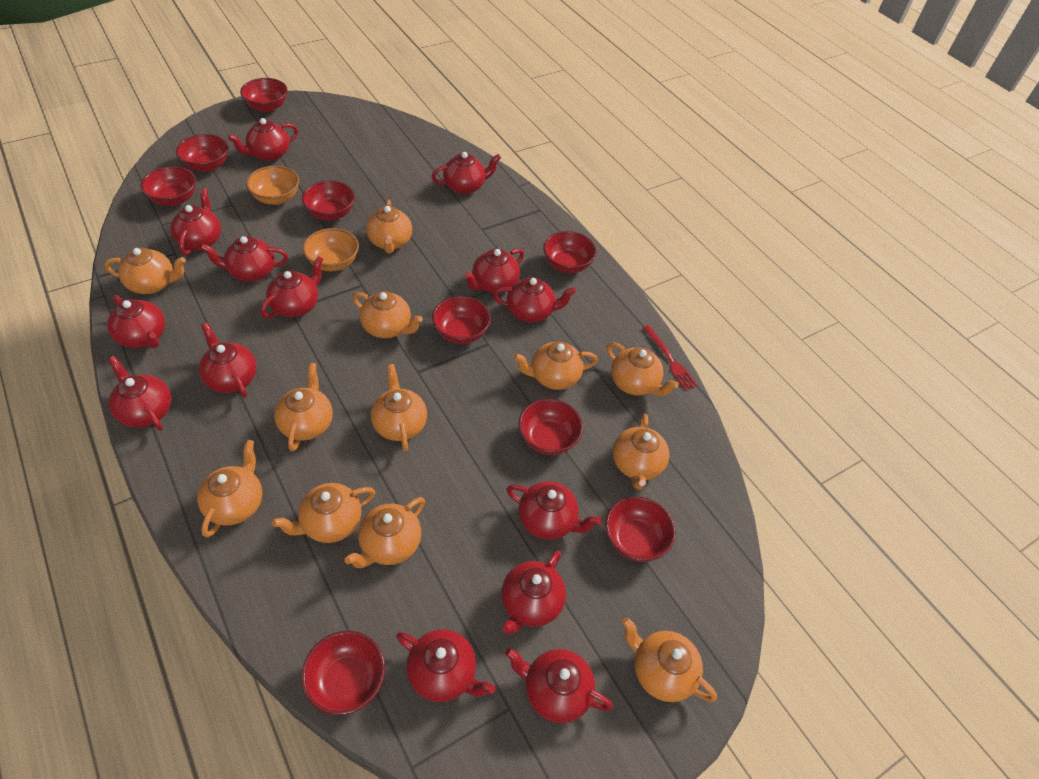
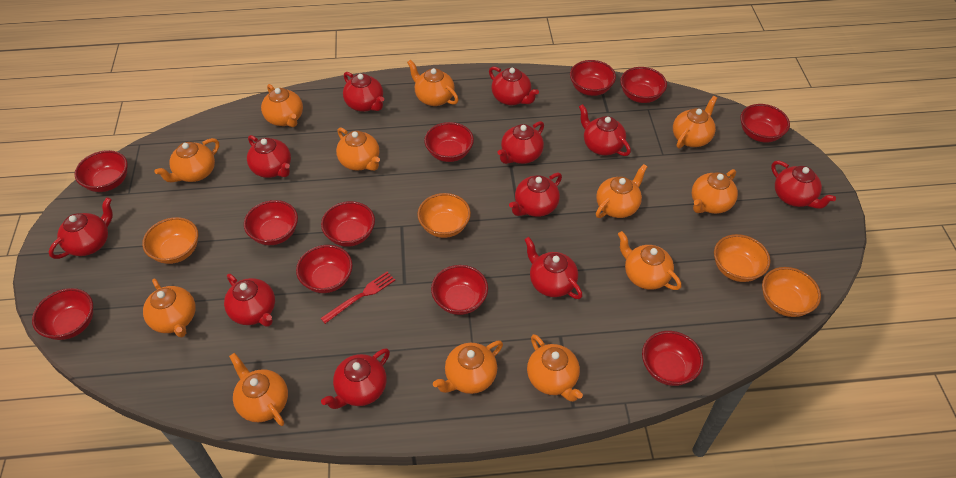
orange bowl: [246,165,299,205] [303,228,359,271] = 2 -> [142,217,198,264] [417,193,471,238] [714,234,770,282] [762,267,821,317] = 4
red bowl: [141,166,196,206] [176,134,228,172] [240,78,288,112] [301,631,385,715] [302,181,355,220] [432,296,491,344] [518,399,583,455] [543,231,596,273] [605,496,676,562] = 9 -> [32,288,93,340] [75,150,128,192] [244,200,298,245] [296,245,353,293] [321,201,375,247] [424,122,474,162] [431,265,488,315] [570,60,616,96] [620,67,667,103] [642,331,703,386] [740,104,790,142] = 11
red teapot: [107,295,165,348] [108,356,171,431] [170,188,221,255] [199,323,257,397] [200,236,288,282] [228,118,298,161] [261,256,323,318] [396,629,495,702] [431,152,501,194] [464,249,524,293] [493,277,576,322] [501,551,566,634] [505,648,613,723] [506,481,601,540] = 14 -> [49,197,113,259] [224,274,275,326] [247,135,291,178] [321,348,390,409] [343,72,384,112] [489,66,539,105] [497,121,544,164] [509,173,562,217] [524,237,583,299] [579,104,631,156] [771,161,836,209] = 11

